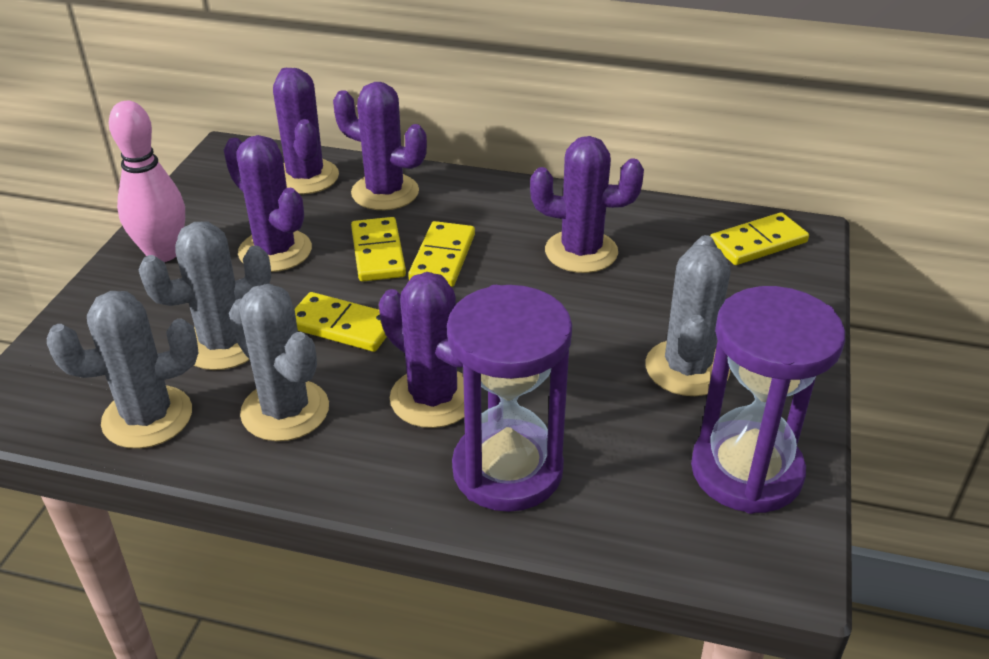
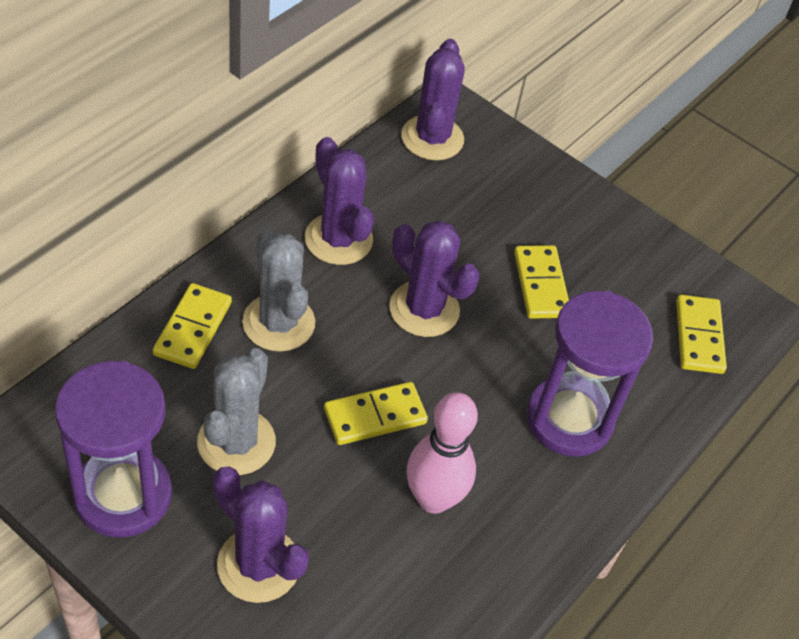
grey cactus: [47,291,198,449] [138,221,271,370] [229,284,329,441] [645,235,731,396] = 4 -> [197,348,276,475] [242,229,315,351] = 2
purple cactus: [224,135,312,272] [273,68,339,194] [333,82,427,210] [379,272,464,428] [530,136,644,273] = 5 -> [213,467,309,603] [305,137,374,265] [390,220,480,337] [401,39,465,160] = 4

